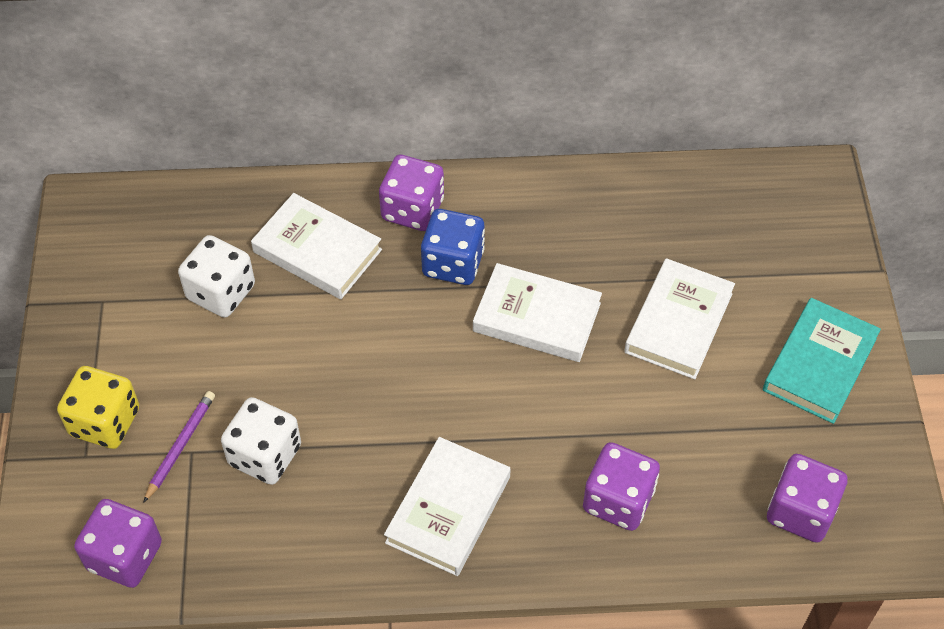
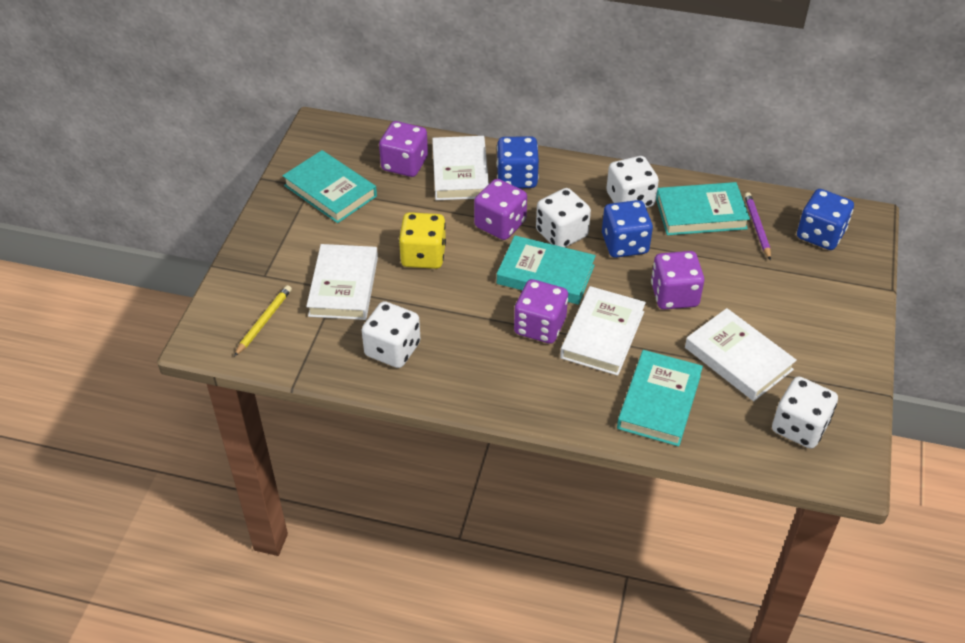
blue dice: [421,209,485,285] = 1 -> [497,136,539,188] [602,200,653,258] [797,189,854,250] = 3
turquoise book: [763,298,881,424] = 1 -> [282,150,377,223] [497,236,596,305] [617,350,703,446] [656,182,750,235] = 4
white dice: [178,235,255,318] [221,397,301,485] = 2 -> [362,301,421,368] [536,188,591,247] [607,156,659,208] [772,376,838,449] = 4
yellow pencil: none = 0 -> [234,285,292,357] = 1

